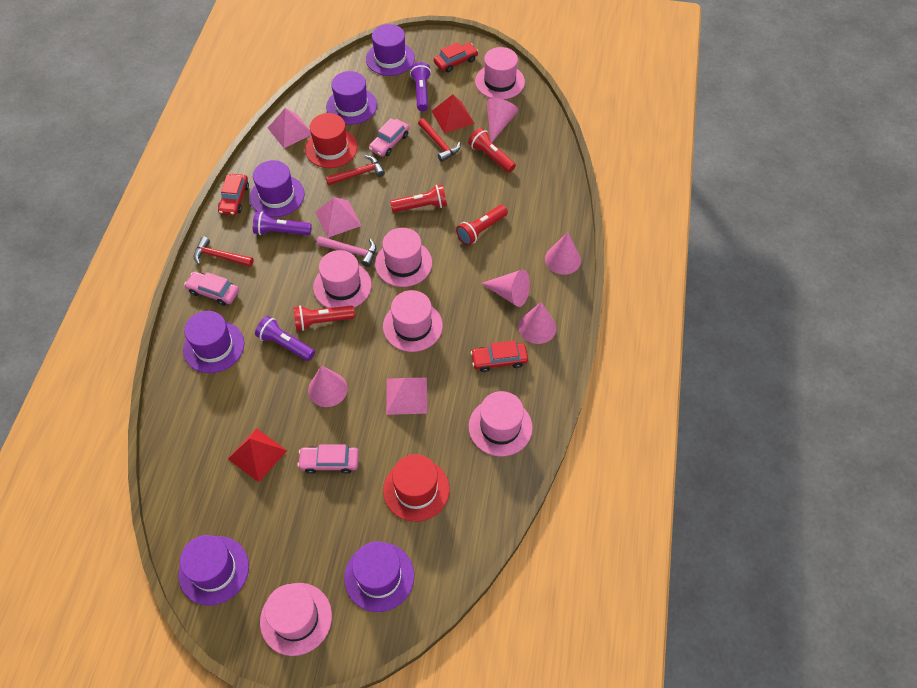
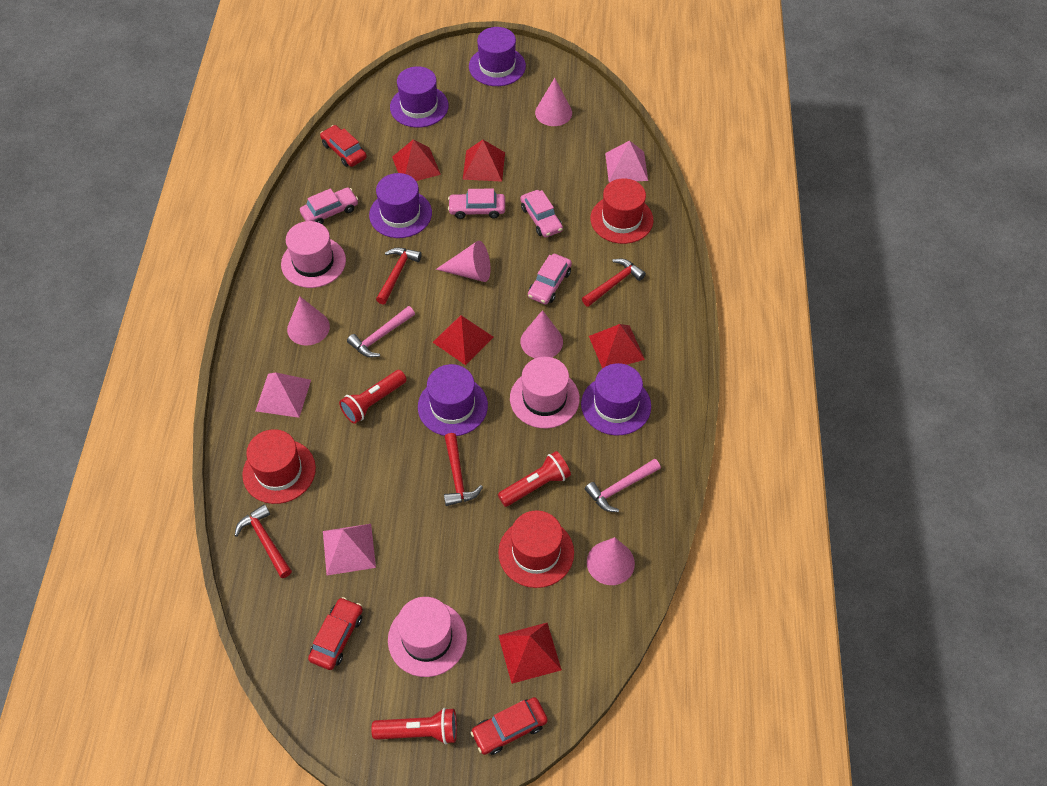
pink car: [184,272,239,306] [297,445,359,474] [369,118,410,157] = 3 -> [300,187,358,224] [448,189,505,219] [520,190,563,237] [528,254,572,304] = 4
pink hammer: [317,236,376,267] = 1 -> [347,306,415,358] [585,459,661,512] = 2
pink hat: [260,583,332,656] [313,250,372,308] [375,228,432,287] [383,290,443,352] [469,391,533,457] [475,47,525,100] = 6 -> [281,221,346,288] [388,597,467,677] [510,357,580,428] = 3
purple flashlight: [253,211,312,235] [255,316,315,361] [410,62,431,111] = 3 -> none = 0
purple hat: [179,535,249,606] [183,311,244,373] [250,160,305,217] [326,71,377,125] [344,541,414,612] [366,24,415,76] = 6 -> [369,173,432,238] [390,66,449,128] [418,364,488,436] [469,27,526,86] [581,363,651,436] = 5
red flashlight: [293,306,355,331] [390,185,447,212] [456,205,508,245] [468,128,516,173] = 4 -> [339,370,407,424] [371,708,457,745] [498,451,571,507] = 3
red hammer: [194,236,254,267] [326,155,385,186] [418,118,461,162] = 3 -> [234,504,292,578] [376,248,422,304] [444,433,483,506] [582,259,646,307] = 4
red hat: [305,113,358,168] [383,454,450,522] = 2 -> [242,429,316,504] [498,510,574,588] [590,178,654,244] = 3
red pyramid: [228,428,287,482] [432,94,475,134] = 2 -> [392,139,441,181] [433,315,494,365] [463,140,505,182] [498,623,562,684] [589,324,645,368] = 5

